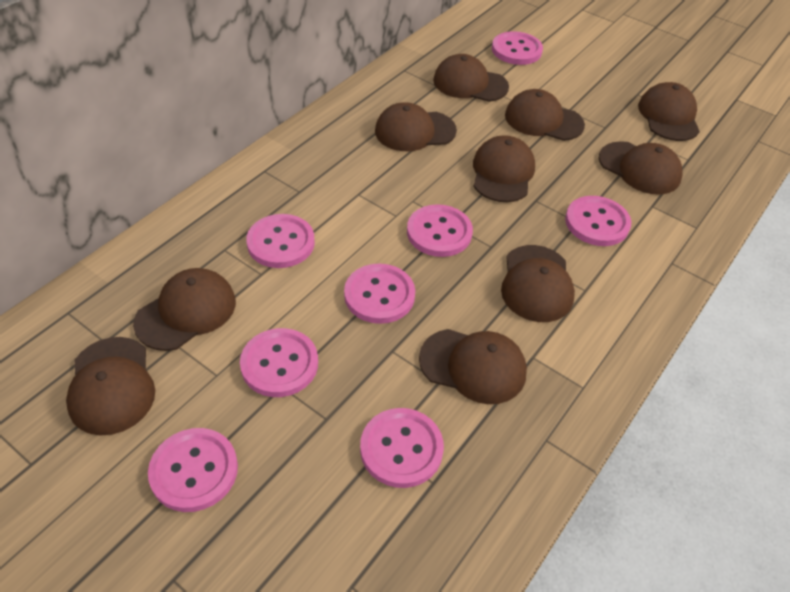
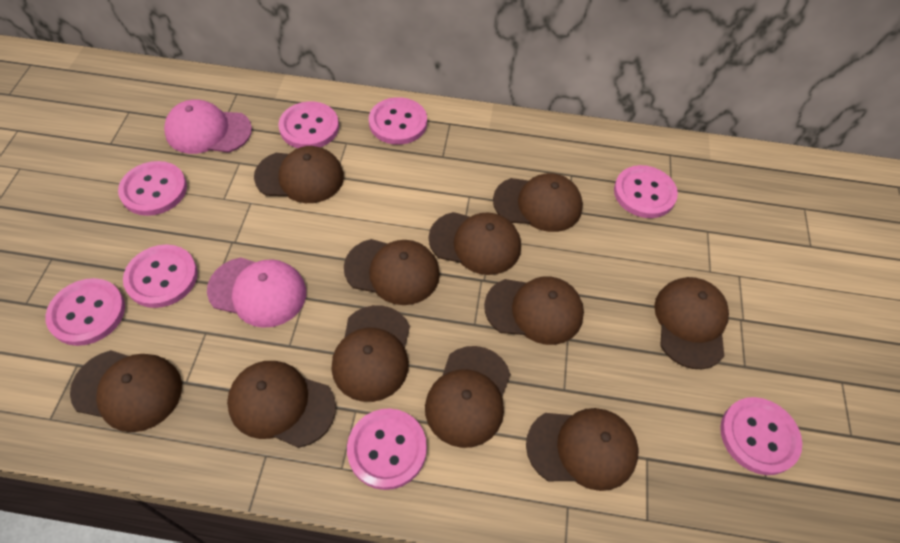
brown cap: [66,337,155,435] [133,268,236,351] [375,102,457,151] [419,329,527,404] [433,54,509,102] [473,135,535,202] [501,245,575,322] [505,89,585,141] [599,141,683,195] [638,82,700,141] = 10 -> [70,350,182,432] [227,361,336,448] [254,146,344,203] [332,305,410,402] [344,239,440,305] [425,346,511,448] [429,212,521,275] [484,277,584,345] [493,173,583,232] [526,408,638,491] [654,277,729,369] = 11
pink cap: none = 0 -> [164,99,252,154] [207,257,306,328] = 2

